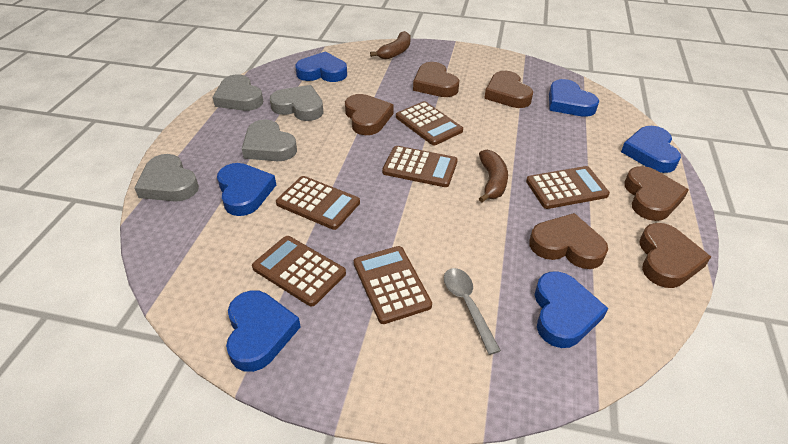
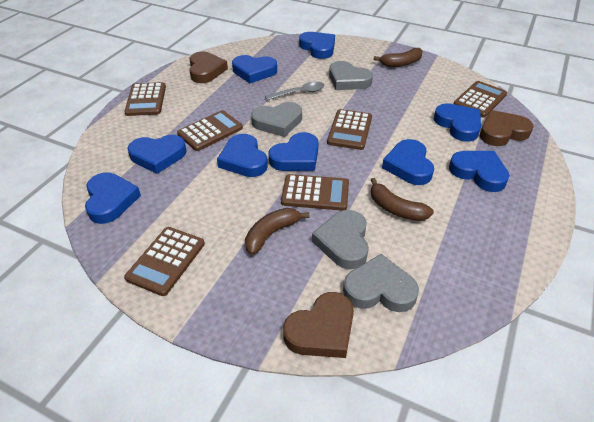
blue heart: [217,163,276,216] [226,290,301,372] [295,51,347,82] [535,271,608,348] [549,79,599,117] [621,126,681,173] = 6 -> [85,172,141,224] [127,135,187,174] [217,134,268,177] [232,55,277,83] [268,132,319,171] [299,32,335,59] [382,139,434,185] [434,103,481,142] [449,151,510,192] = 9
brown banana: [370,31,411,60] [479,150,508,202] = 2 -> [245,208,309,255] [371,178,434,221] [374,48,423,67] = 3
brown heart: [345,94,394,135] [413,62,459,97] [484,71,533,108] [529,213,608,269] [624,166,689,221] [639,223,711,288] = 6 -> [189,51,228,83] [283,292,354,358] [480,110,534,146] = 3

